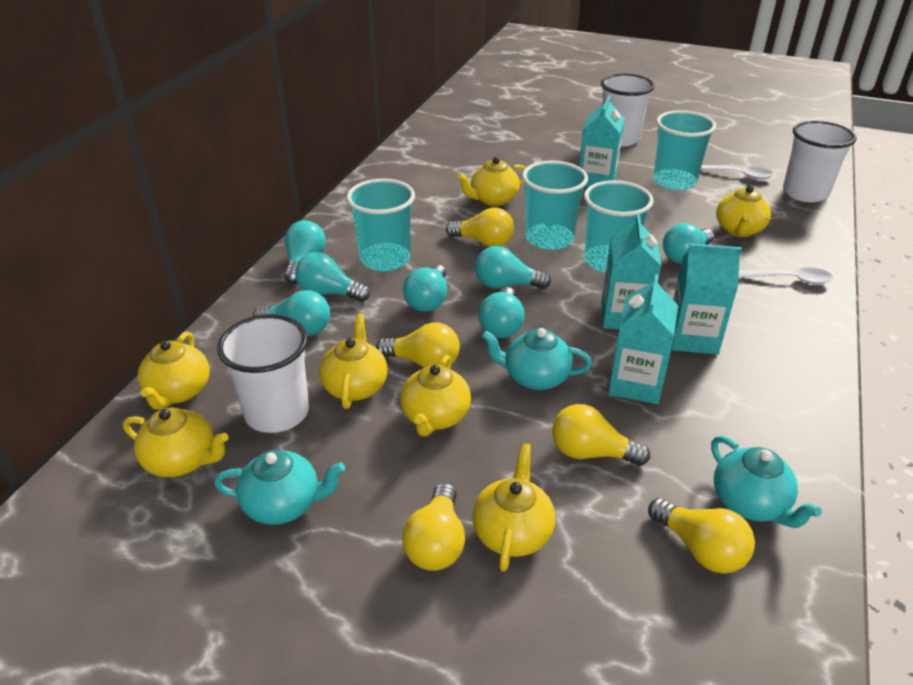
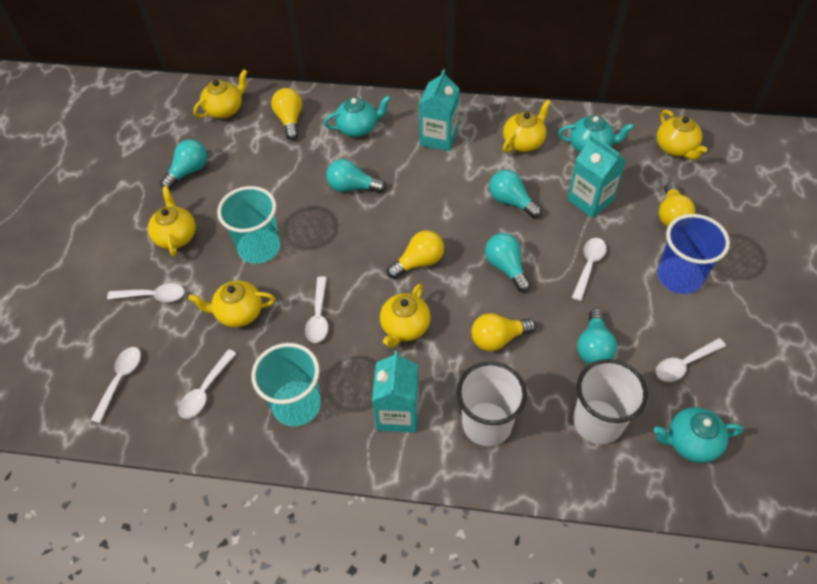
blue cup: none = 0 -> [657,214,730,294] = 1
turquoise carton: [579,95,625,187] [601,214,661,329] [608,274,678,404] [671,244,742,355] = 4 -> [372,351,419,433] [419,69,460,151] [567,135,626,218] = 3
turquoise cup: [347,179,415,271] [522,161,588,250] [584,180,653,273] [653,110,716,190] = 4 -> [217,186,280,264] [251,343,321,426] = 2
turquoise light bulb: [253,290,330,336] [284,220,326,284] [295,252,370,302] [403,264,447,312] [475,246,551,289] [478,287,525,338] [663,223,714,264] = 7 -> [160,139,207,190] [326,159,386,193] [485,233,531,292] [489,170,542,218] [577,308,617,364] = 5
white cup: [217,314,309,433] [601,73,655,147] [783,120,856,202] = 3 -> [457,361,527,446] [573,359,648,444] = 2
white spoon: [701,165,774,179] [738,267,833,284] = 2 -> [91,347,141,423] [107,283,185,302] [178,349,237,419] [305,276,328,343] [572,238,607,301] [656,338,726,382] = 6
yellow light bulb: [376,322,460,368] [402,483,465,571] [446,208,514,247] [552,404,650,466] [648,498,755,573] = 5 -> [271,88,302,140] [387,231,444,279] [471,313,536,351] [659,182,695,227] = 4
yellow teapot: [123,407,228,477] [138,332,210,410] [319,313,387,409] [400,355,471,436] [457,157,525,206] [472,443,555,572] [716,185,771,237] = 7 -> [148,186,196,257] [188,281,275,327] [193,70,248,119] [380,284,431,348] [503,99,551,153] [657,110,707,160] = 6

